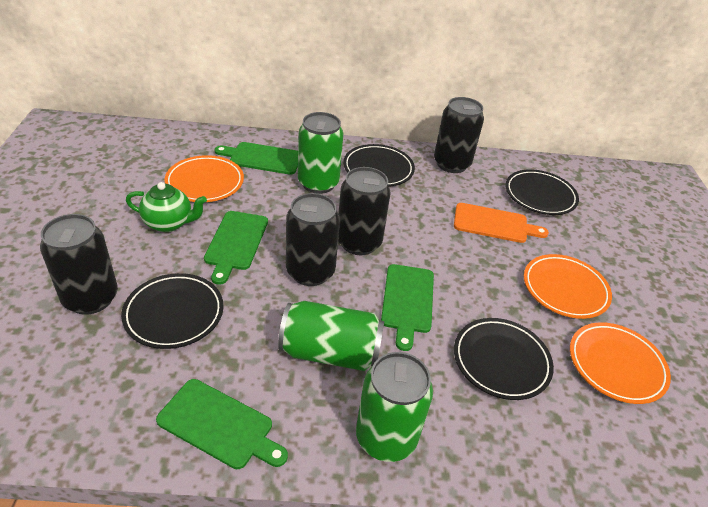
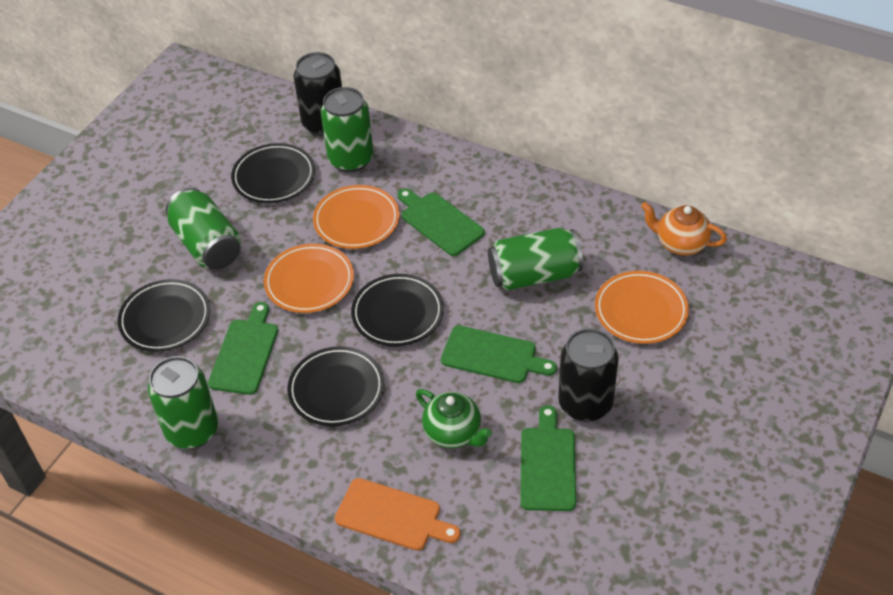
black can: [40,214,118,315] [286,193,340,286] [338,167,391,255] [434,97,484,173] = 4 -> [294,52,342,136] [558,328,619,422] = 2
green can: [278,301,384,371] [298,112,343,194] [356,352,433,462] = 3 -> [148,356,218,449] [166,188,241,270] [321,87,374,173] [488,228,583,291] = 4
orange teapot: none = 0 -> [641,202,727,255] = 1

